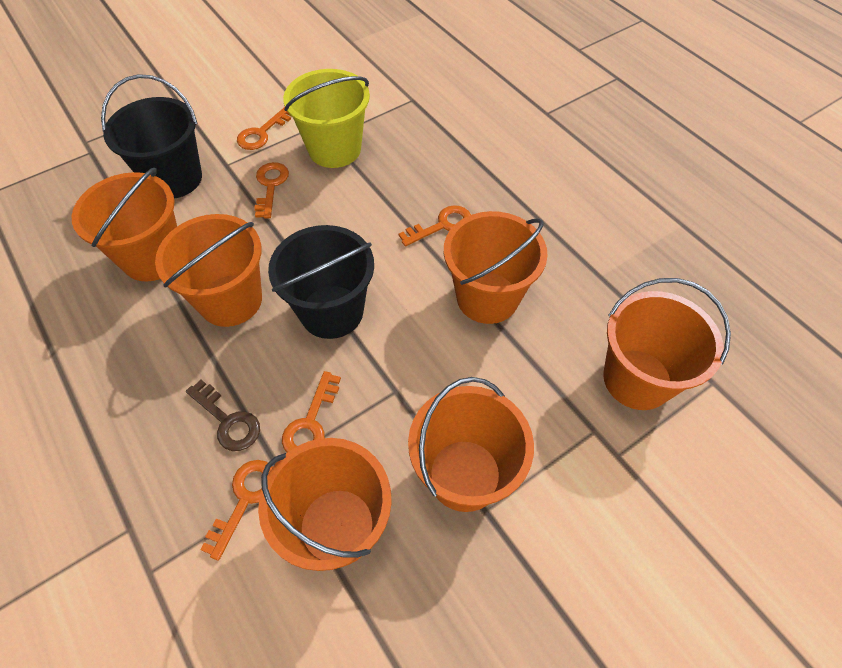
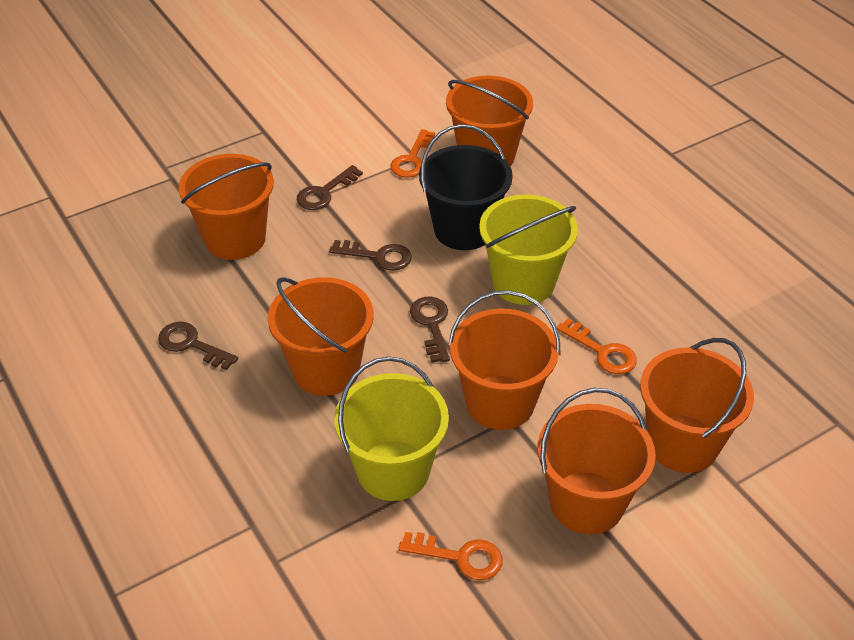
black bucket: [101,74,202,199] [268,225,374,339] = 2 -> [419,124,513,250] = 1
brown key: [186,380,260,451] = 1 -> [158,322,238,370] [297,165,363,210] [329,240,412,271] [410,297,450,363] = 4
orange key: [200,460,273,561] [237,107,292,150] [254,162,289,219] [282,371,341,453] [399,205,471,246] = 5 -> [391,129,435,178] [398,532,503,580] [557,318,637,374] = 3
yellow bucket: [283,69,370,168] = 1 -> [334,357,449,501] [479,195,578,305] = 2

